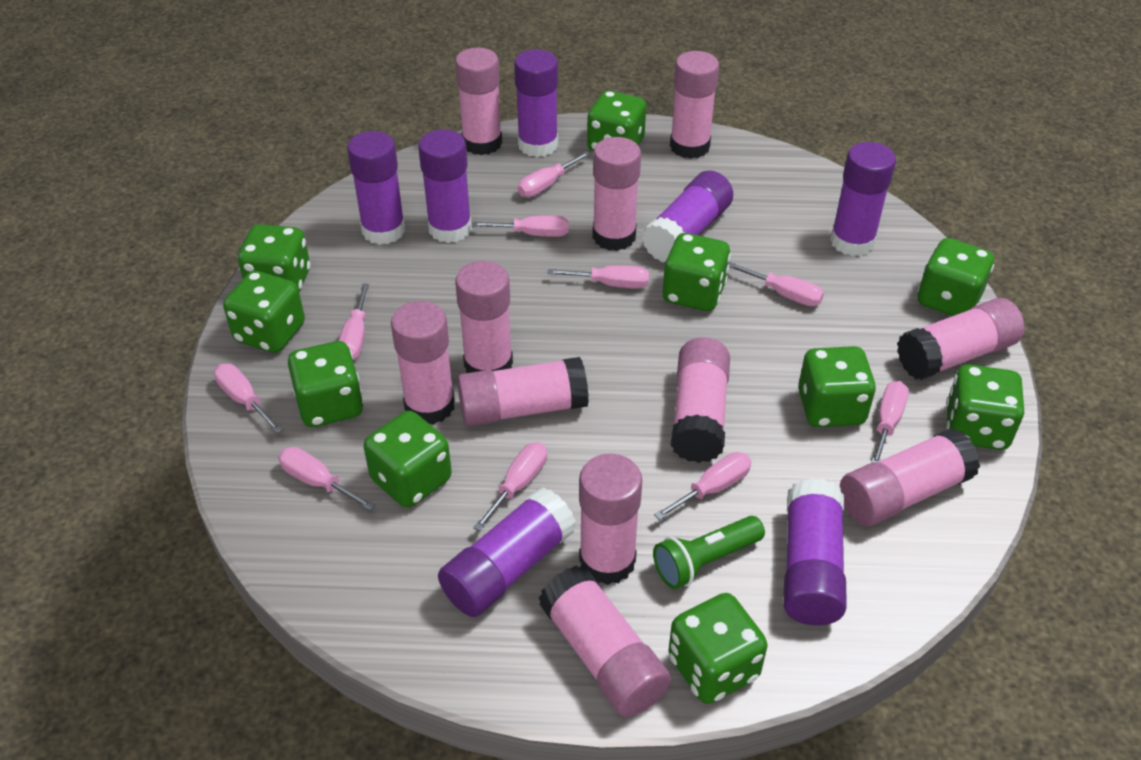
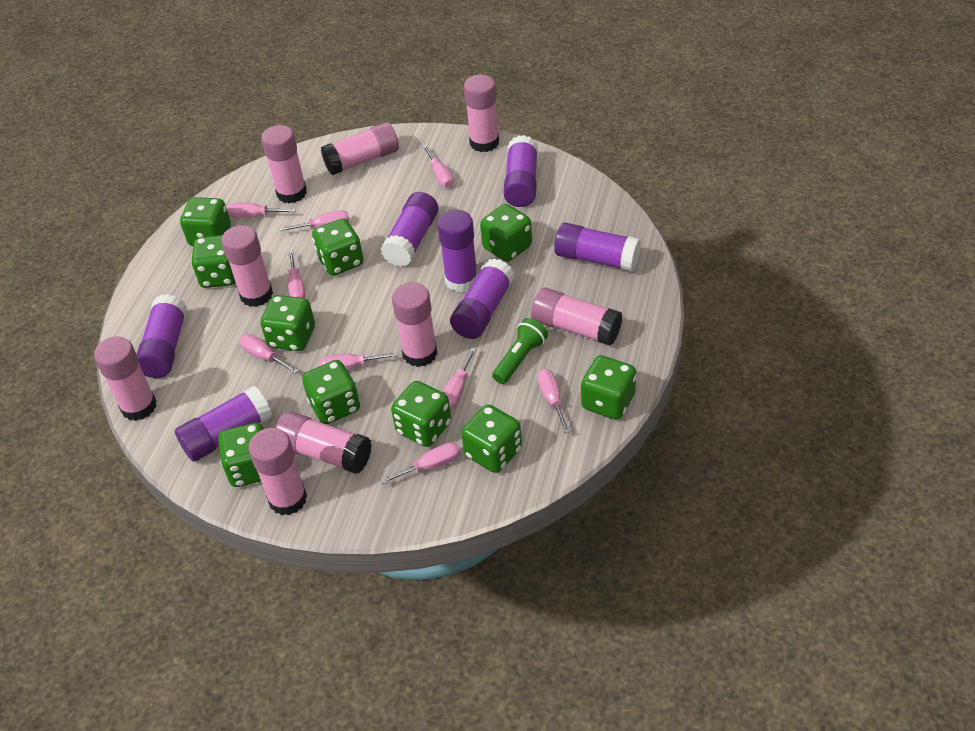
pink glue stick: [391,301,455,425] [455,47,502,155] [455,261,513,373] [457,357,589,426] [538,566,671,717] [579,454,642,585] [592,137,641,251] [670,51,719,159] [671,337,730,463] [840,428,980,526] [897,298,1025,380] = 11 -> [94,336,157,421] [221,225,273,307] [248,428,307,515] [261,125,307,203] [275,411,372,474] [321,122,399,175] [392,282,437,367] [464,75,499,152] [531,288,623,346] = 9
pink screwdriver: [214,363,283,433] [278,447,375,510] [339,284,369,360] [472,215,569,237] [473,442,547,531] [518,151,590,197] [548,265,649,289] [654,452,751,520] [729,262,824,306] [871,381,909,463] = 10 -> [227,203,296,218] [239,334,299,374] [280,210,350,231] [288,250,306,298] [320,352,398,370] [380,442,460,484] [422,145,453,187] [443,348,476,409] [537,369,570,433] = 9

